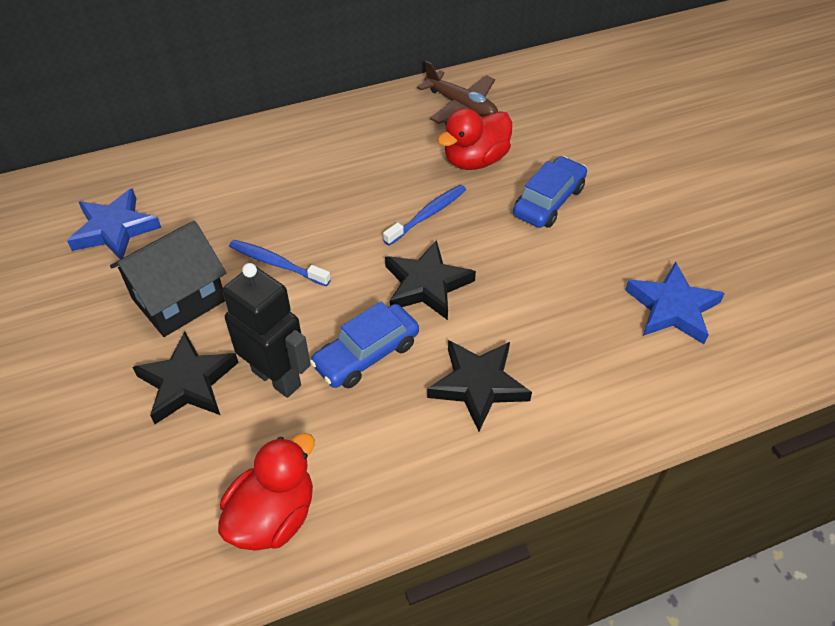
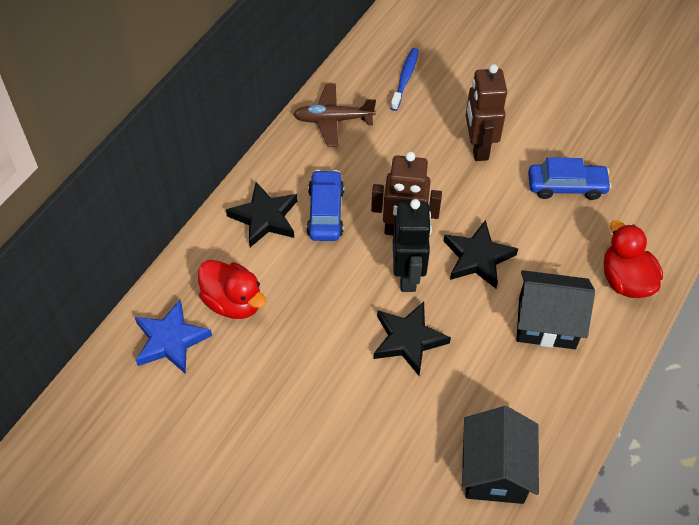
black house: [110,221,226,337] = 1 -> [462,406,539,504] [516,270,595,349] = 2
blue star: [67,188,161,259] [625,262,725,344] = 2 -> [135,300,212,374] = 1
blue toothbrush: [229,240,331,286] [383,185,466,246] = 2 -> [390,48,419,111] = 1
brown robot: none = 0 -> [371,152,442,235] [466,64,507,161] = 2

